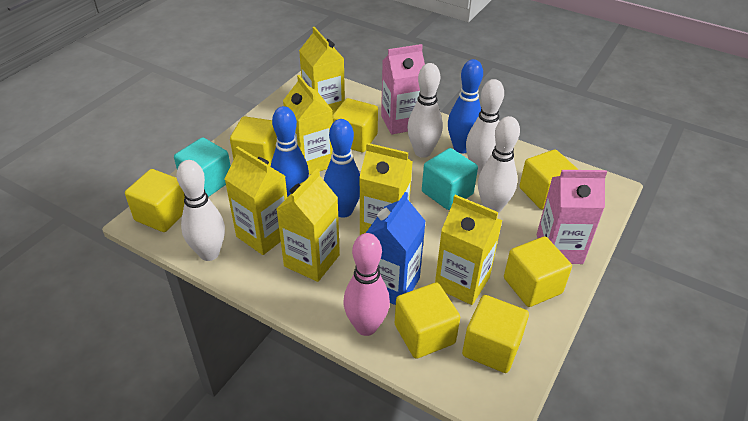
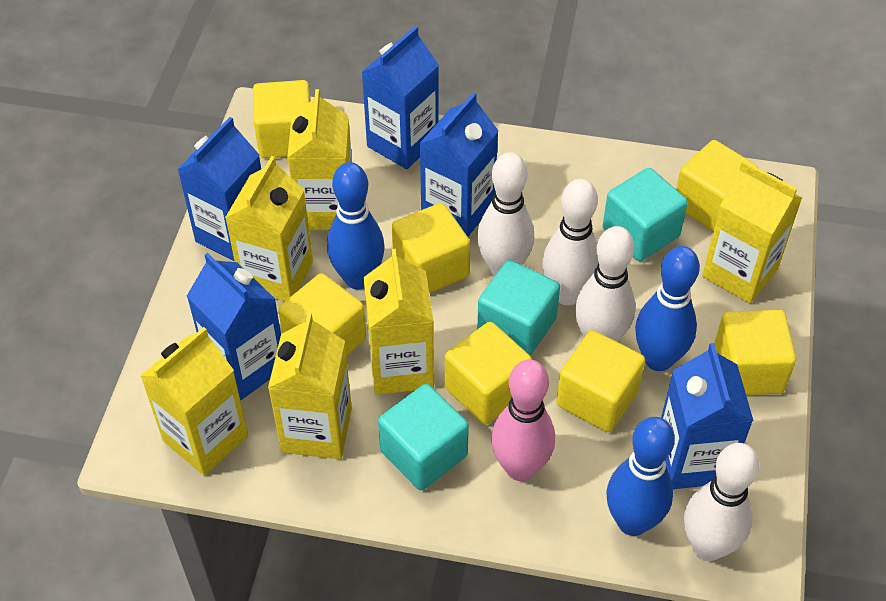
blue carton: [366,192,426,305] = 1 -> [177,117,261,262] [187,253,281,400] [362,26,439,169] [419,92,499,237] [661,343,753,489] = 5
pink carton: [381,44,425,135] [537,170,607,264] = 2 -> none = 0
turquoise cube: [174,137,231,197] [422,148,478,210] = 2 -> [378,384,469,490] [477,260,560,356] [603,168,688,261] = 3

